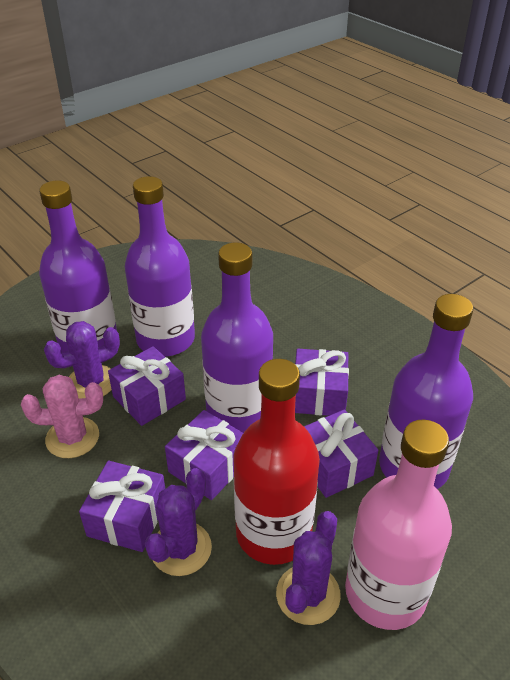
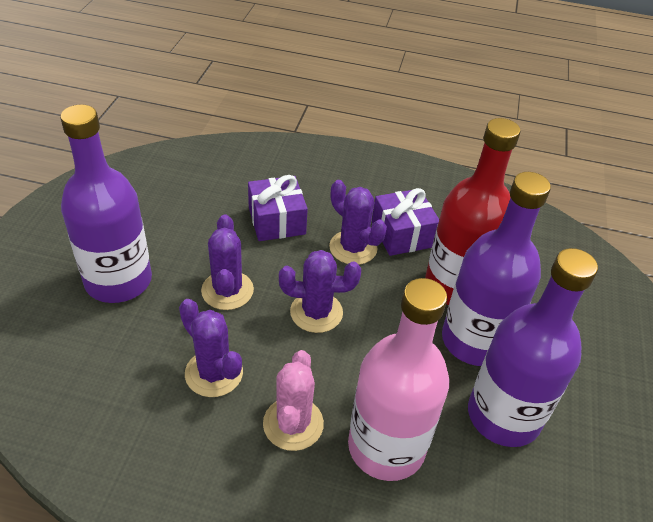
purple bottle: [39,180,117,353] [125,176,195,357] [201,242,273,433] [379,294,473,489] = 4 -> [60,104,152,303] [442,172,551,366] [468,248,598,447] = 3
purple cactus: [44,321,120,399] [145,468,212,576] [276,511,341,625] = 3 -> [179,299,243,397] [201,215,254,310] [279,250,361,333] [329,180,387,265] = 4
purple gift: [79,461,165,552] [108,346,186,426] [165,410,243,500] [295,349,349,416] [304,409,378,498] = 5 -> [248,175,308,241] [372,188,439,256] = 2

